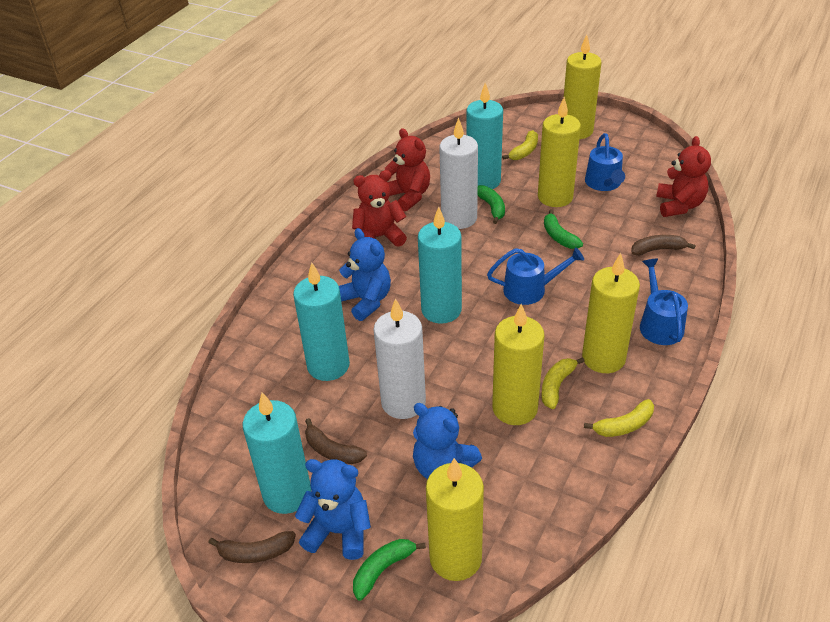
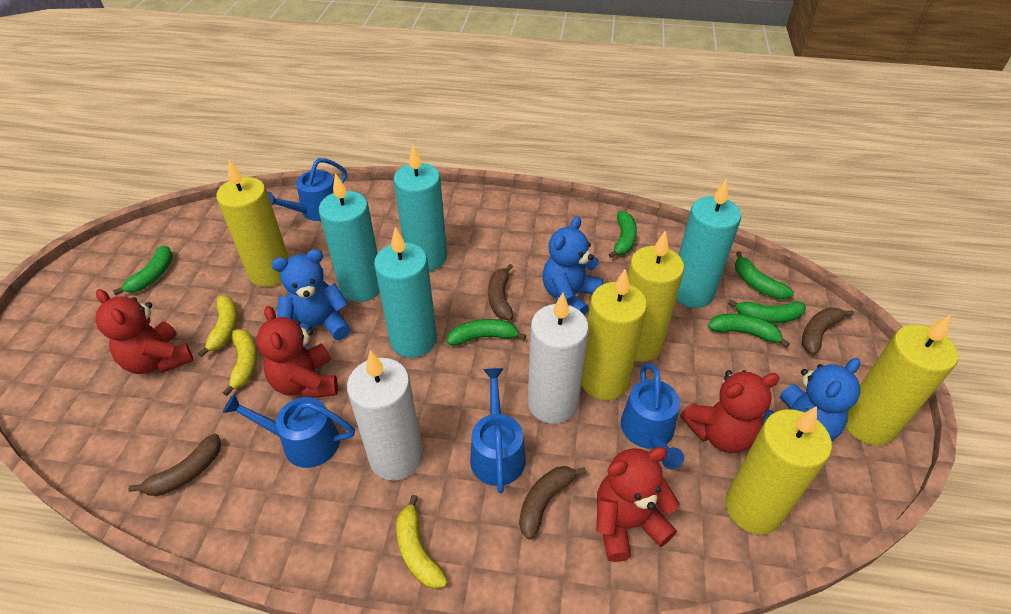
blue watering can: [487,247,584,305] [585,133,625,191] [640,259,688,345] = 3 -> [223,394,355,468] [267,158,347,221] [470,368,526,493] [621,363,684,469] = 4
brown banana: [208,531,296,563] [305,418,367,464] [631,235,696,256] = 3 -> [128,434,221,496] [488,264,513,320] [519,466,586,540] [802,307,854,355] = 4
green banana: [353,539,426,601] [478,185,505,224] [544,209,583,249] = 3 -> [113,246,173,295] [447,319,526,345] [609,211,637,258] [708,314,790,348] [728,299,806,323] [735,251,794,299] = 6
red teddy bear: [352,170,407,247] [385,128,430,211] [656,136,711,217] = 3 -> [95,289,193,374] [257,306,338,398] [596,447,680,562] [680,370,780,453] = 4

